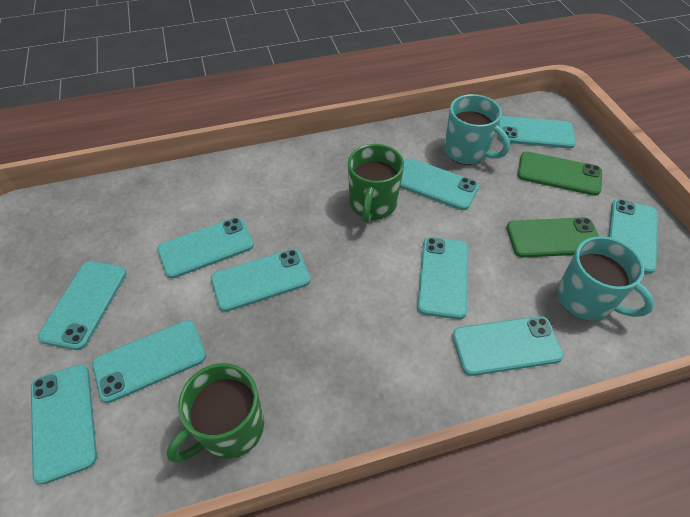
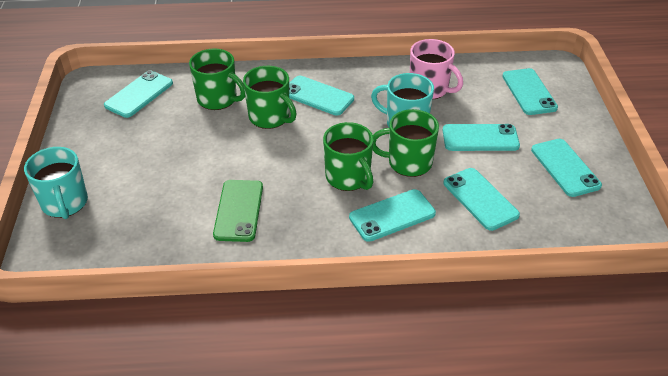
green mug: [167,363,264,463] [348,144,404,223] = 2 -> [189,49,245,110] [243,66,297,129] [323,122,374,191] [373,109,439,177] = 4
green phone: [507,217,599,258] [517,151,602,196] = 2 -> [213,180,263,242] = 1
pink mug: none = 0 -> [410,39,463,100] = 1
turquoise phone: [31,364,97,484] [38,261,127,350] [92,320,206,403] [157,217,254,279] [211,249,311,312] [400,158,479,210] [417,237,469,319] [452,316,564,376] [498,116,576,149] [608,199,658,274] = 10 -> [104,70,173,118] [289,76,354,116] [349,189,436,242] [442,124,520,151] [443,168,520,231] [502,68,558,115] [531,139,602,197] = 7

